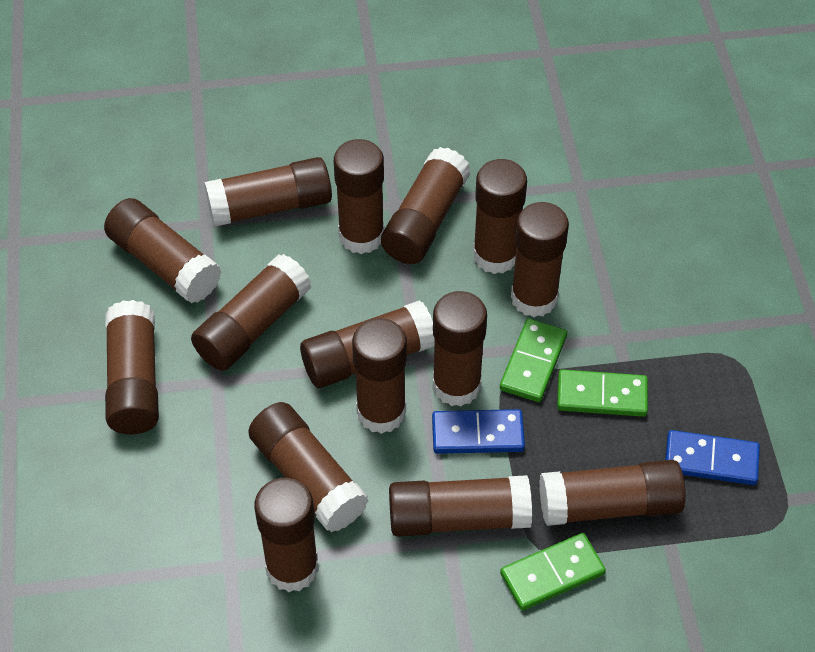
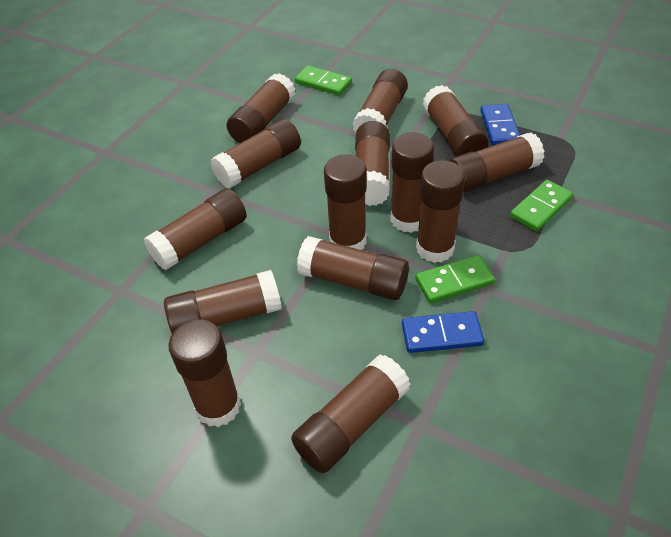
brown glue stick: [104,198,221,303] [105,300,159,434] [191,254,311,371] [204,157,332,227] [248,402,368,532] [254,478,319,592] [300,300,435,388] [334,139,384,254] [352,318,407,434] [381,147,471,264] [389,475,532,537] [433,291,487,406] [473,159,527,274] [511,202,569,317] [539,460,686,526] = 15 -> [144,189,247,271] [164,270,282,333] [168,319,241,427] [211,119,301,189] [227,73,296,143] [291,355,411,473] [297,236,409,300] [324,154,367,250] [353,69,408,133] [355,121,390,206] [390,132,434,233] [416,160,465,263] [423,85,488,156] [449,132,544,193] = 14

